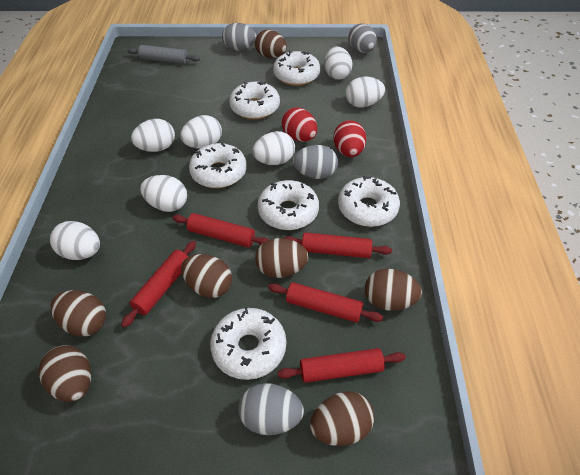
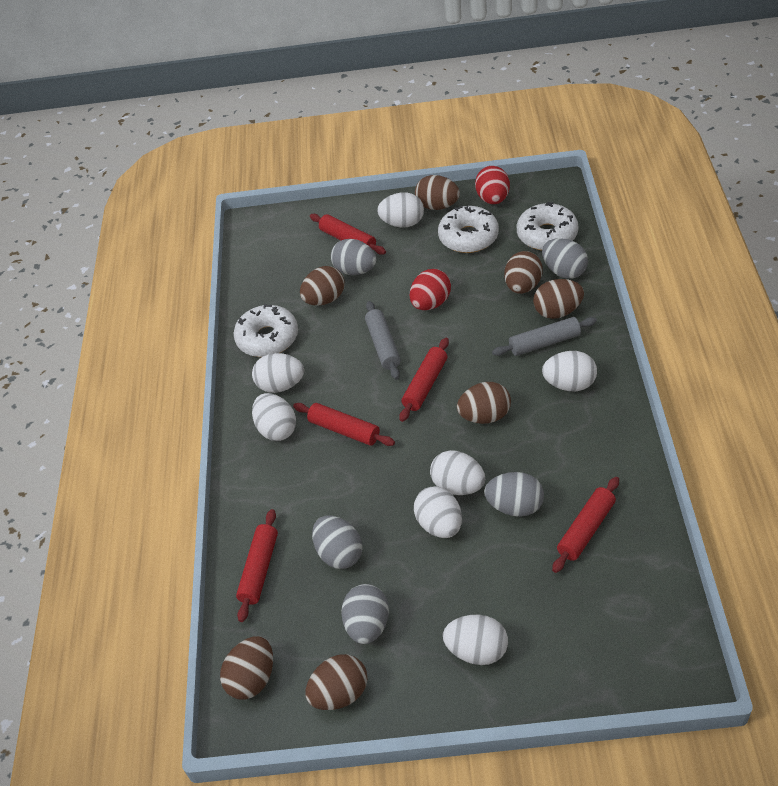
grey egg: [222,23,257,51] [238,383,304,435] [293,145,338,179] [348,23,377,53] = 4 -> [312,515,363,569] [331,239,376,275] [341,584,389,644] [484,472,544,517] [542,238,588,279] = 5
grey rolling pin: [127,45,200,64] = 1 -> [365,301,401,379] [492,317,597,356] = 2
white donut: [189,143,247,188] [210,308,286,380] [229,81,280,119] [258,180,319,230] [273,50,320,86] [338,176,400,227] = 6 -> [234,304,298,357] [438,206,499,253] [517,202,579,250] = 3

